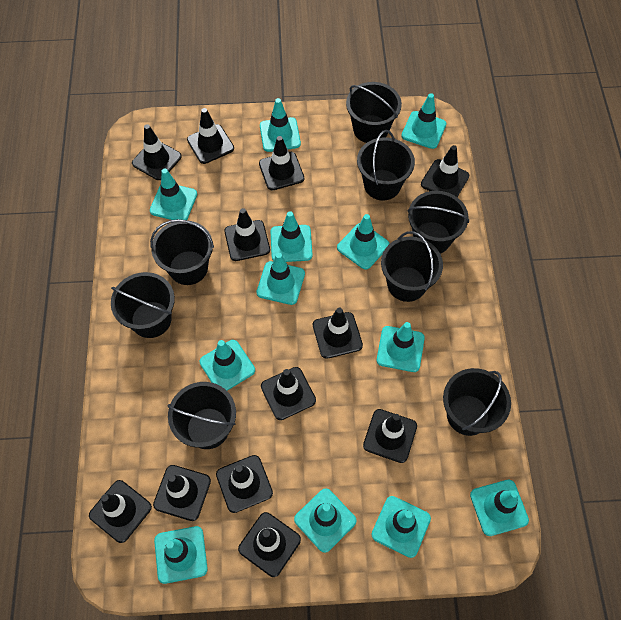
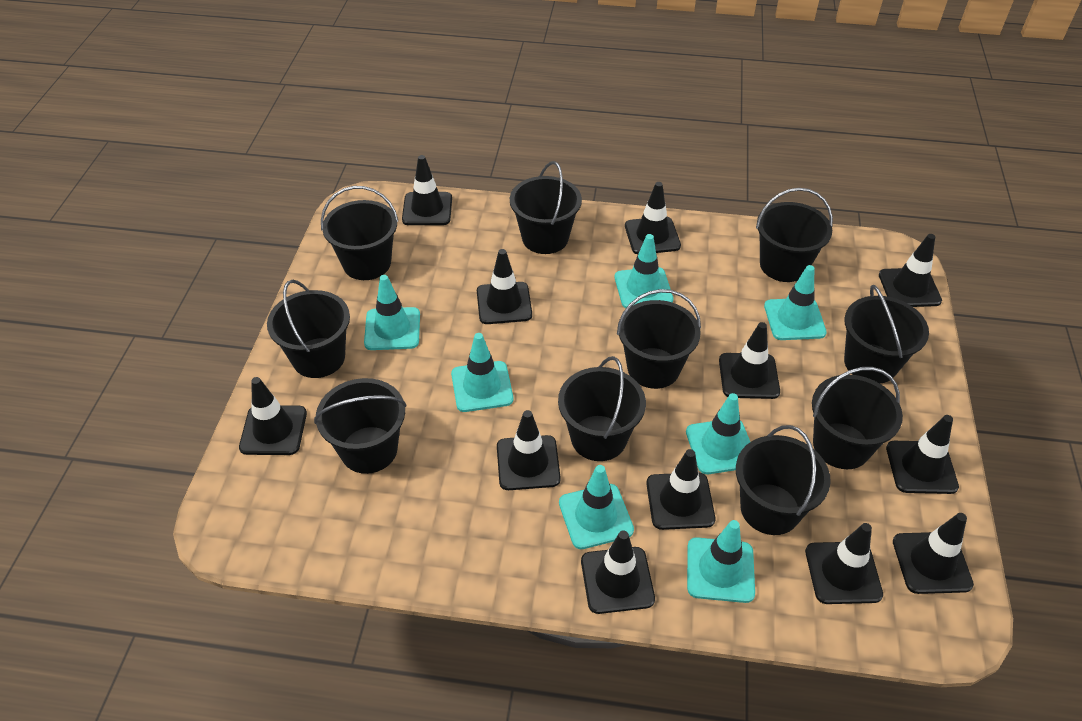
black bucket: [111,272,175,338] [150,219,214,285] [168,382,236,449] [346,82,402,143] [357,130,415,200] [381,231,443,302] [408,191,469,254] [443,368,511,436] = 8 -> [267,280,350,378] [314,378,407,474] [321,186,398,280] [510,161,582,254] [558,356,646,461] [617,289,701,389] [736,425,831,535] [756,188,833,282] [812,367,903,469] [844,285,929,383] = 10
turquoise traffic cone: [150,168,197,220] [154,526,208,584] [200,340,255,391] [256,253,305,305] [260,98,301,152] [270,211,313,262] [294,489,357,553] [337,214,390,270] [371,496,431,558] [377,322,425,372] [401,93,447,149] [470,480,529,536] = 12 -> [364,275,420,350] [451,333,513,412] [559,465,634,549] [615,234,673,308] [686,393,750,474] [687,520,755,603] [764,265,827,340] = 7

